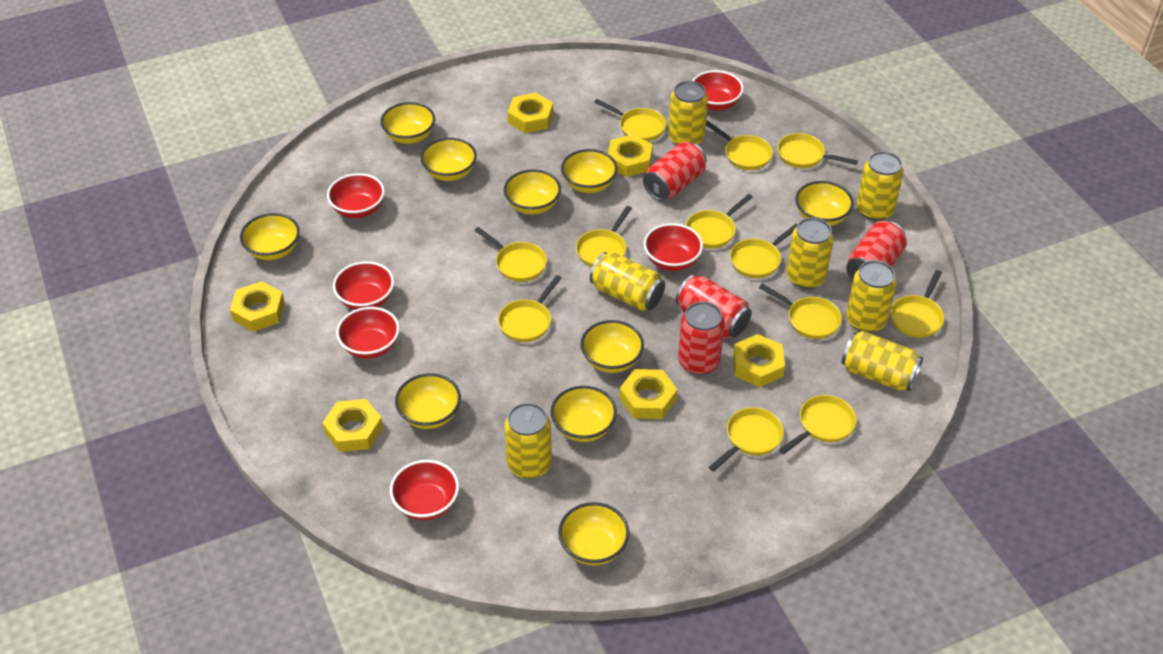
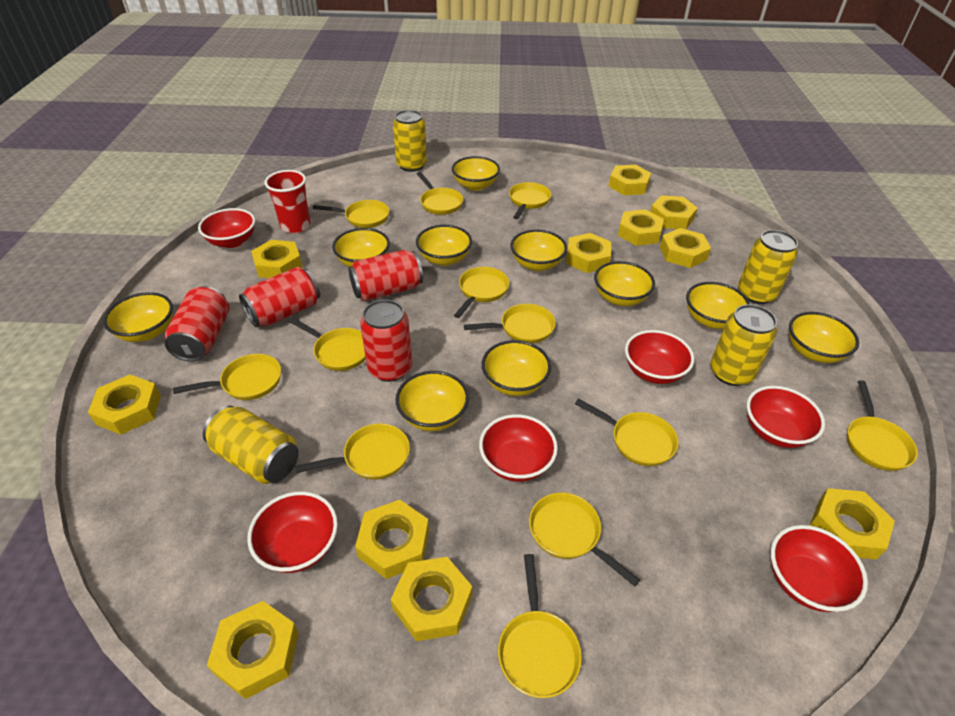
red cup: none = 0 -> [264,170,311,233] = 1
yellow can: [504,403,552,479] [590,252,665,311] [668,81,708,145] [786,218,834,289] [841,331,923,391] [846,260,897,333] [857,151,904,221] = 7 -> [203,405,299,484] [393,110,427,172] [710,304,777,386] [738,230,798,304] = 4
yellow nut: [230,281,285,332] [323,399,383,452] [508,93,553,133] [608,134,653,177] [620,369,677,419] [733,334,785,387] = 6 -> [88,375,161,435] [207,601,299,699] [251,240,303,278] [355,500,429,579] [391,557,472,641] [566,233,611,273] [608,165,651,195] [618,209,664,246] [650,195,698,229] [660,228,711,268] [810,488,895,560] = 11

